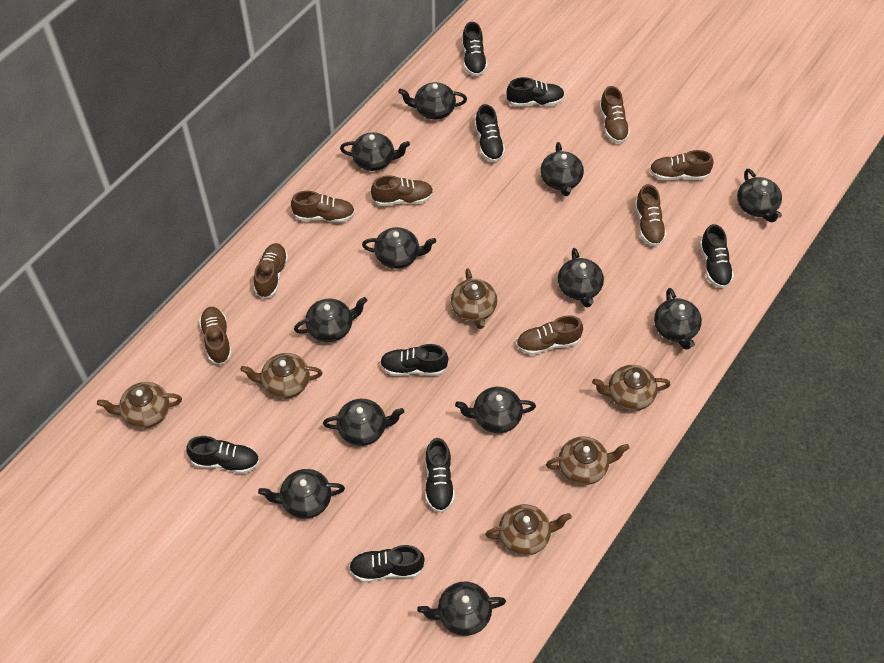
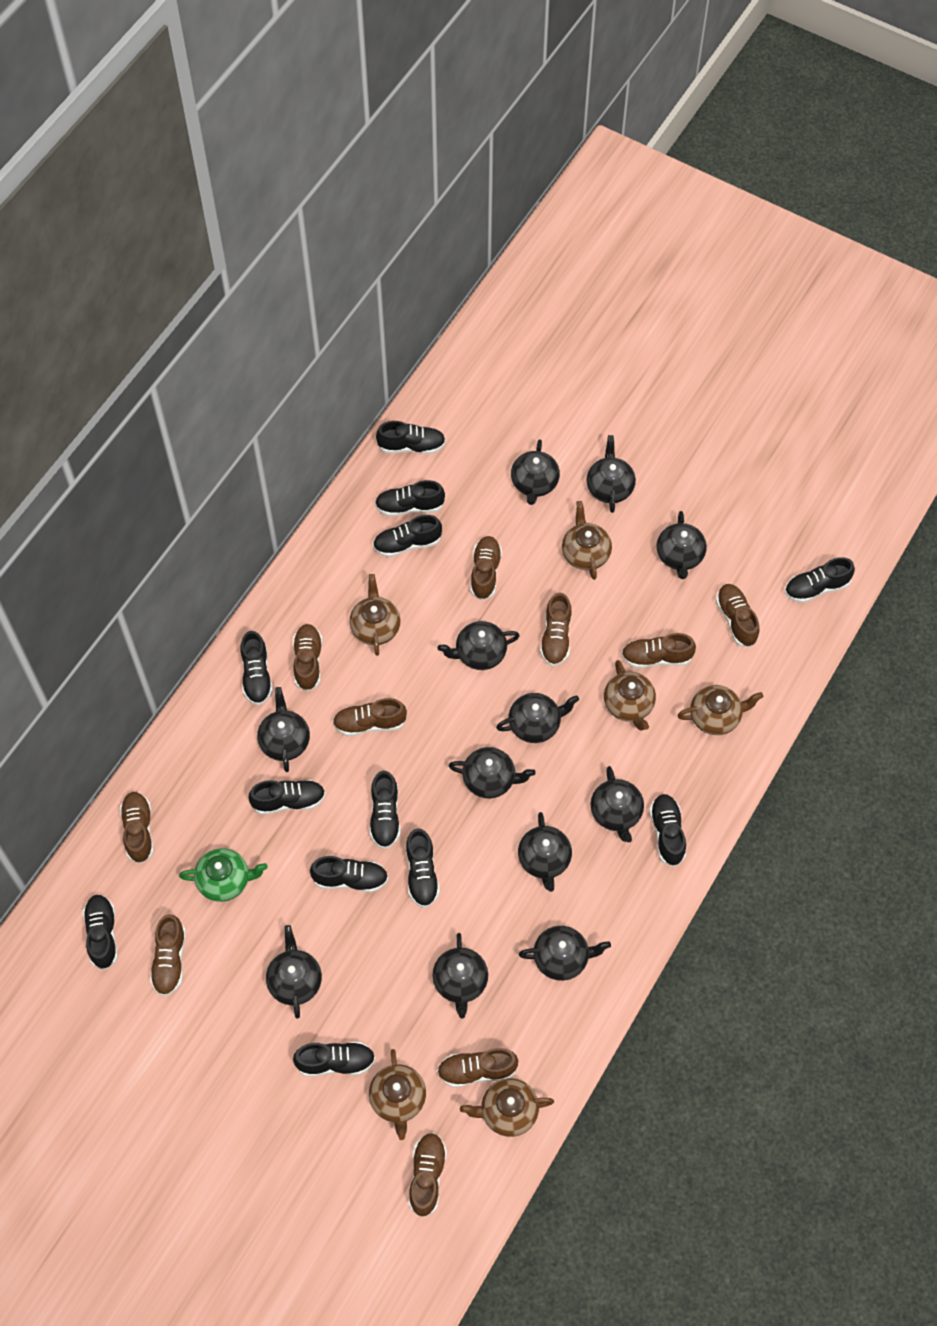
black shoe: [186,436,260,474] [349,545,425,582] [380,344,448,376] [425,438,455,513] [462,22,488,76] [475,104,505,162] [506,77,565,107] [700,224,734,288] = 8 -> [83,894,118,970] [241,631,273,705] [248,780,326,815] [293,1042,375,1077] [310,856,388,892] [370,770,400,849] [373,515,442,557] [375,480,445,517] [376,421,446,454] [406,828,440,908] [649,794,686,867] [785,557,855,603] = 12
brown shoe: [199,307,232,365] [254,243,288,299] [291,191,355,223] [371,175,434,206] [516,315,583,355] [599,86,630,143] [635,184,667,247] [649,150,713,180] = 8 -> [120,792,154,864] [150,914,186,997] [293,624,322,692] [333,698,407,736] [409,1133,447,1217] [437,1048,518,1088] [470,536,502,601] [540,593,571,666] [621,633,696,668] [716,584,759,648] = 10
green teapot: none = 0 -> [179,848,268,902] = 1

